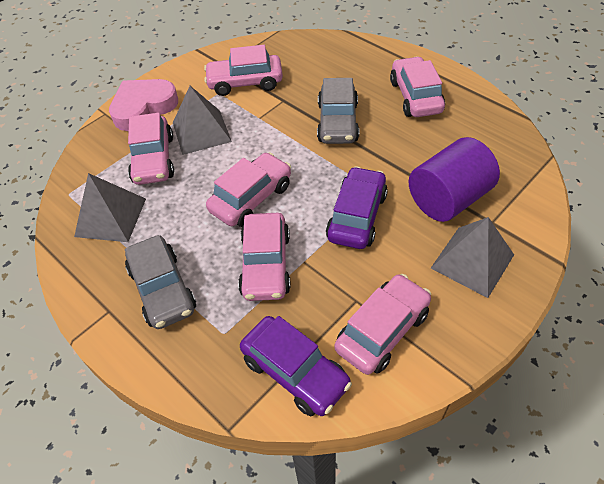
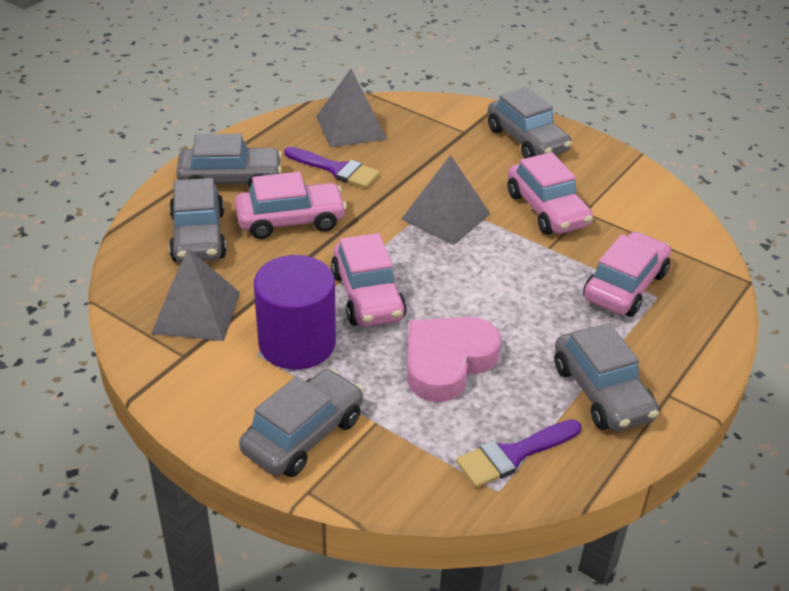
grey car: [125,235,196,329] [317,78,359,144] = 2 -> [169,178,227,262] [176,134,282,188] [239,369,363,477] [487,87,572,159] [554,323,659,431] = 5
pink car: [128,113,174,185] [204,45,283,96] [206,152,291,227] [238,213,291,301] [335,274,431,375] [390,56,445,117] = 6 -> [235,172,347,239] [331,233,407,327] [507,152,593,235] [583,232,671,317] = 4
purple brush: none = 0 -> [284,147,380,188] [456,419,581,488] = 2
purple car: [240,316,352,416] [326,166,388,249] = 2 -> none = 0

